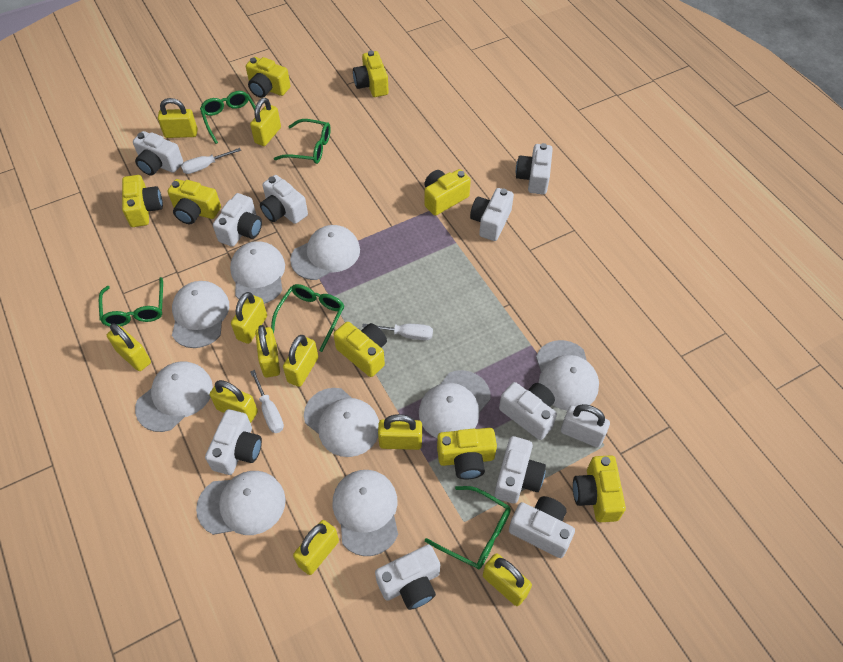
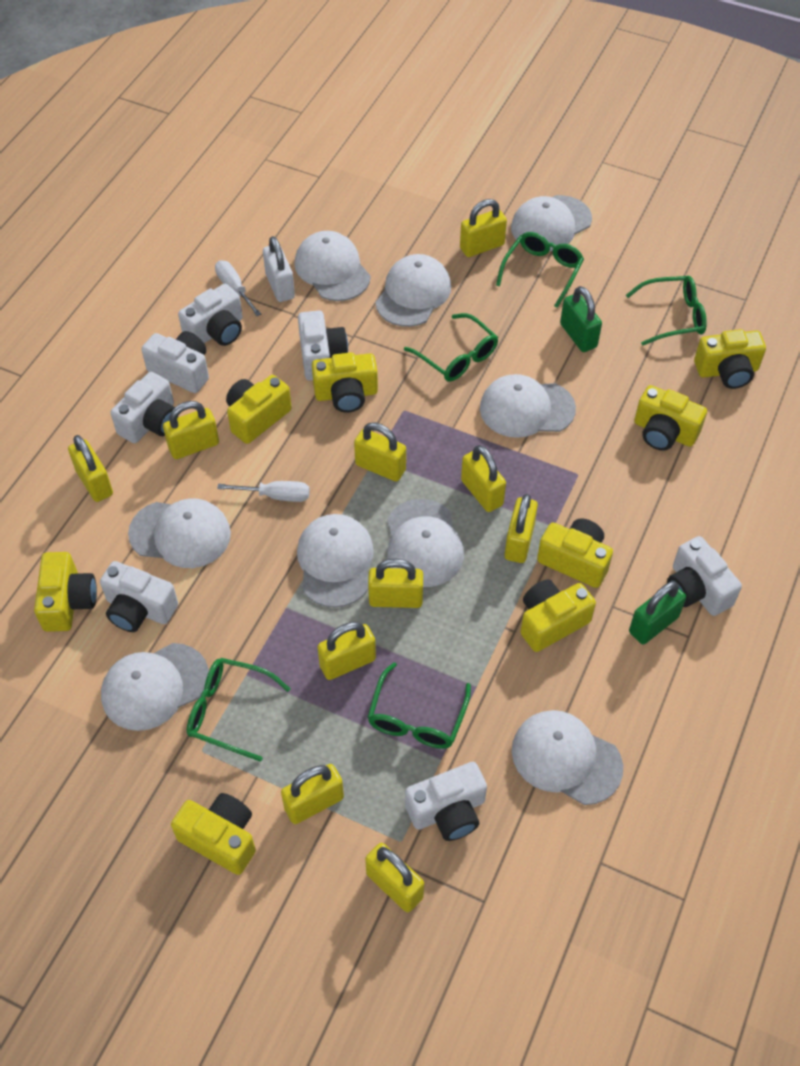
green padlock: none = 0 -> [560,286,602,352] [629,581,686,644] = 2
white camera: [133,131,183,175] [205,409,262,475] [213,193,262,247] [260,175,308,224] [375,544,440,610] [470,188,514,241] [494,436,546,504] [499,382,557,440] [509,496,575,558] [516,143,553,195] = 10 -> [100,561,178,632] [111,372,178,443] [141,331,209,393] [178,284,243,346] [298,310,348,380] [405,762,487,841] [667,536,742,616] = 7
white screwdriver: [181,148,241,174] [250,370,284,433] [362,324,433,340] = 3 -> [215,261,261,316] [217,481,310,502] = 2

